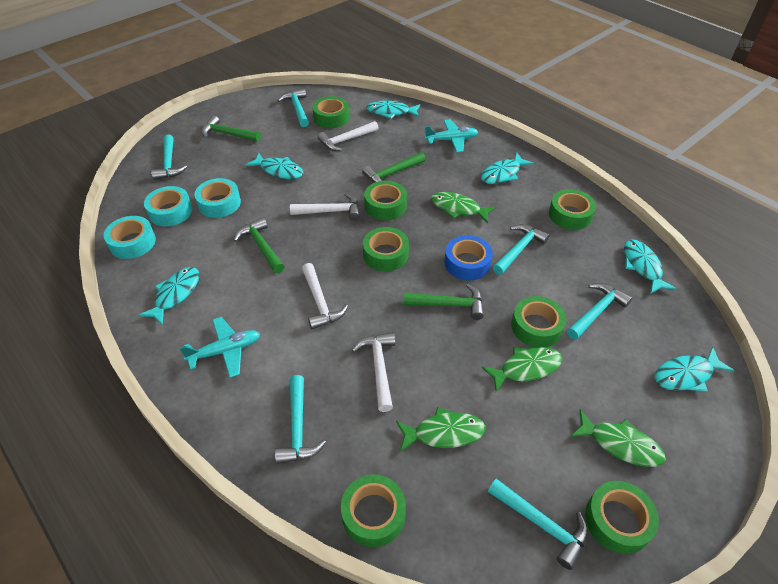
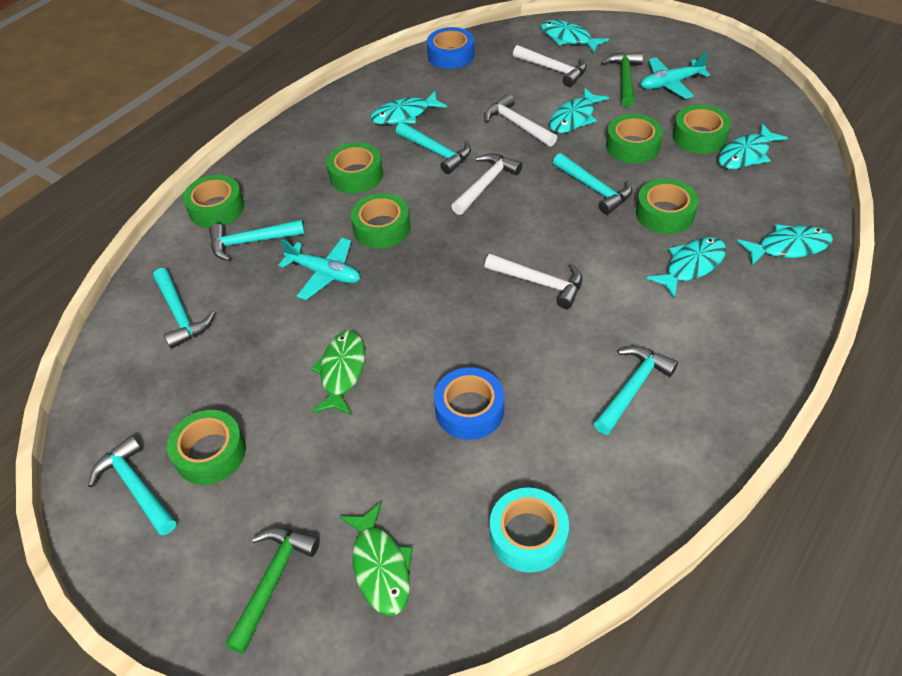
blue tape: [444,235,493,281] = 1 -> [427,27,474,69] [434,368,504,440] = 2
green fish: [396,407,486,452] [431,192,496,223] [481,347,562,392] [571,410,666,467] = 4 -> [310,331,365,415] [340,502,413,616] = 2
green hammer: [201,115,261,142] [234,217,285,273] [362,152,426,183] [404,284,484,320] = 4 -> [225,528,320,654] [601,52,643,107] = 2
turquoise tape: [104,216,156,259] [144,186,192,226] [195,178,241,218] = 3 -> [490,488,569,573] = 1

